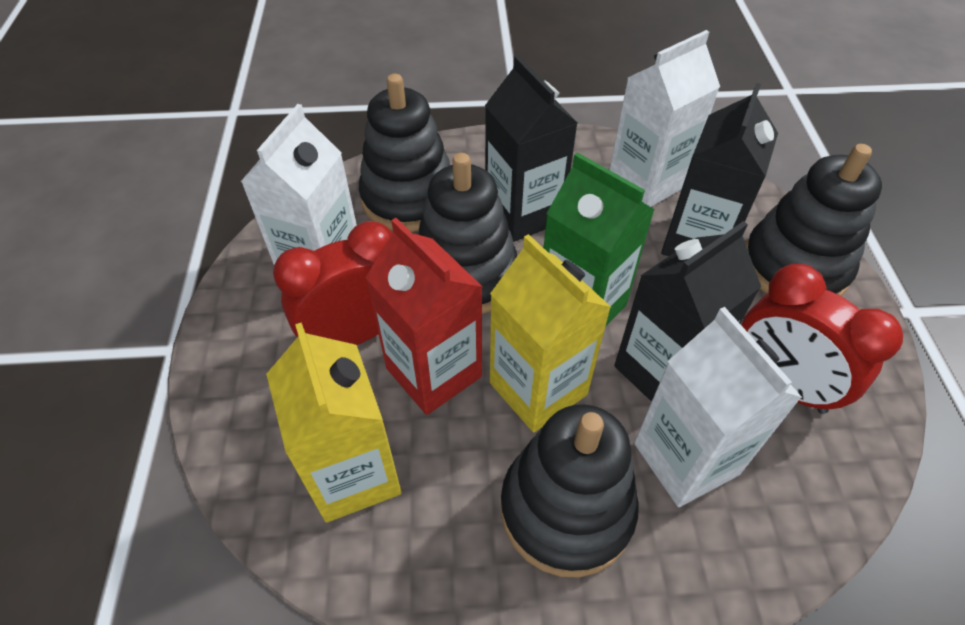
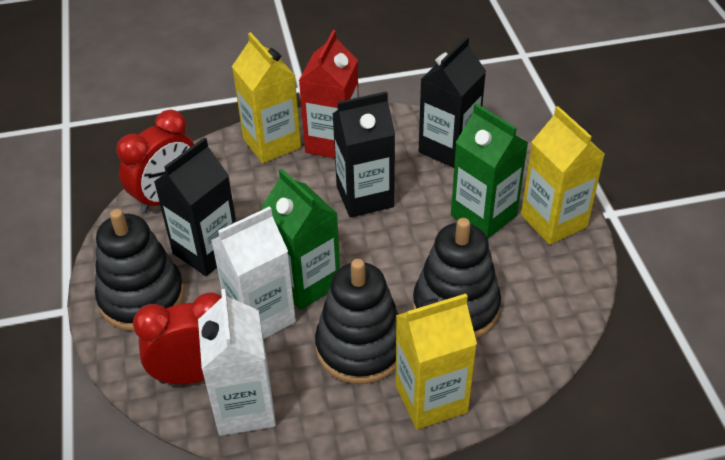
black stacking toy: [359,74,450,232] [418,153,517,314] [501,404,639,578] [746,144,882,296] = 4 -> [95,209,184,331] [315,259,399,384] [413,218,501,338] = 3
green carton: [543,152,655,327] = 1 -> [261,169,340,310] [451,103,528,239] = 2
white carton: [241,104,357,265] [610,30,720,207] [634,307,802,507] = 3 -> [198,289,276,436] [211,206,296,339] = 2
yellow carton: [266,323,401,523] [490,234,611,433] = 2 -> [232,32,301,163] [396,294,477,430] [521,106,605,245] = 3

